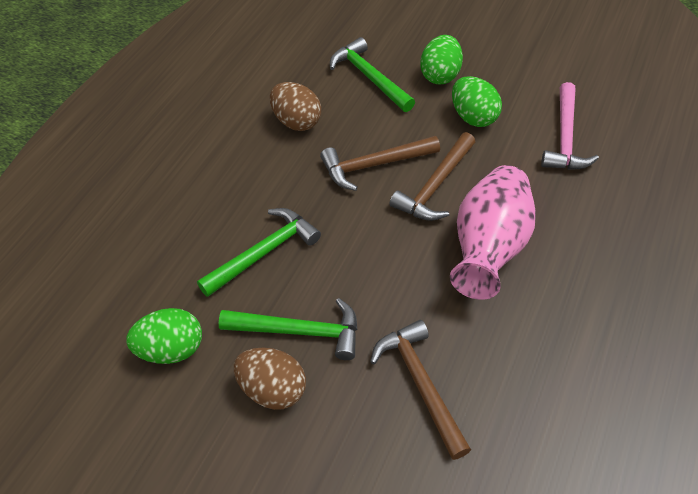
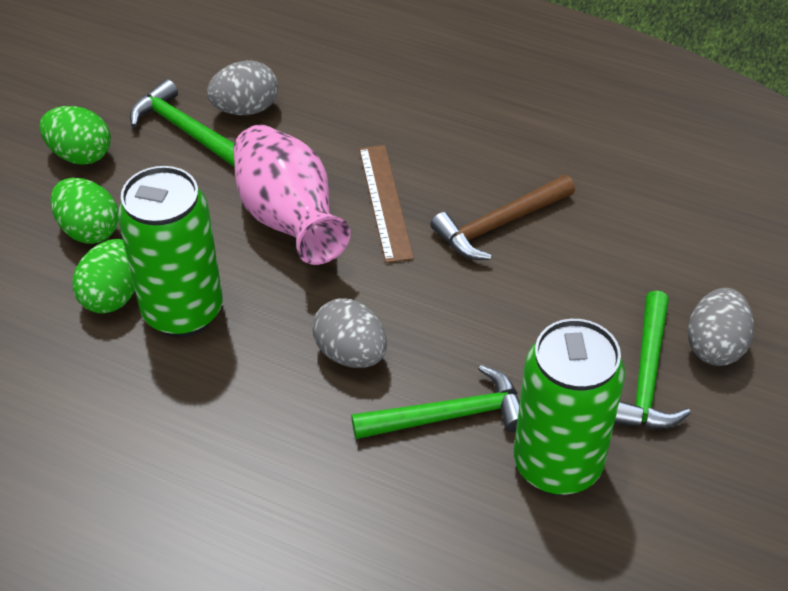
brown egg: [234,348,306,410] [270,82,321,131] = 2 -> none = 0
brown hammer: [320,136,440,191] [370,320,471,460] [389,132,475,221] = 3 -> [430,175,575,260] = 1
brown ruler: none = 0 -> [359,145,414,263] = 1
green can: none = 0 -> [117,166,223,337] [514,319,625,495] = 2
grey egg: none = 0 -> [207,60,278,115] [312,298,387,368] [688,288,754,366] = 3
pink hammer: [541,82,599,170] = 1 -> none = 0

